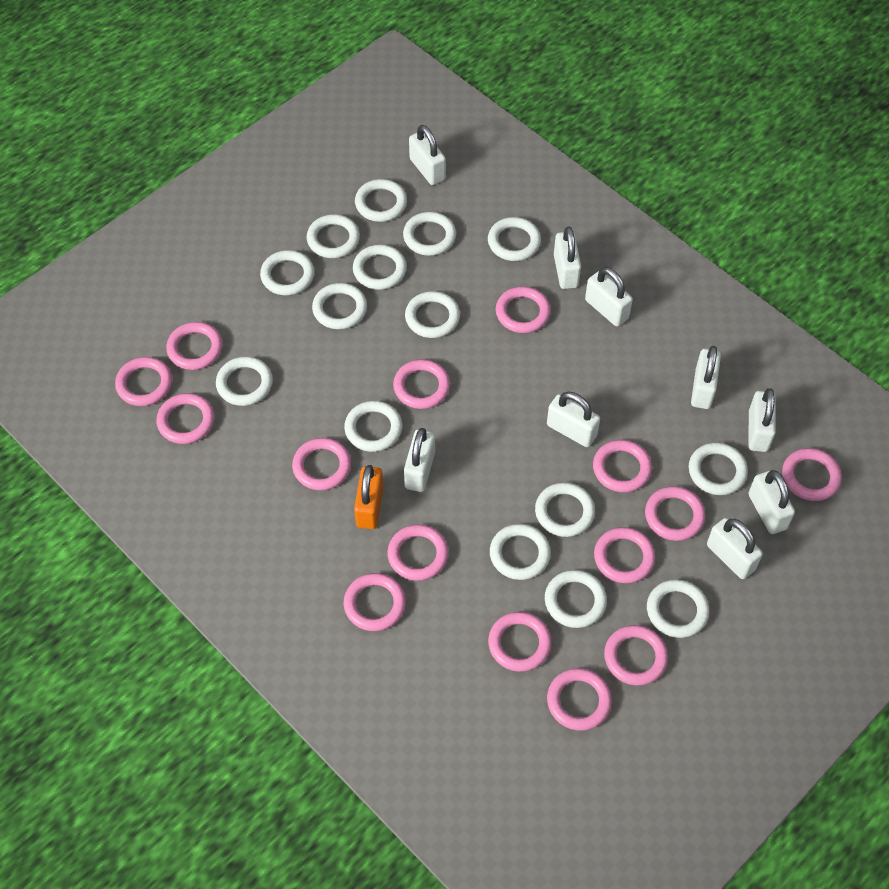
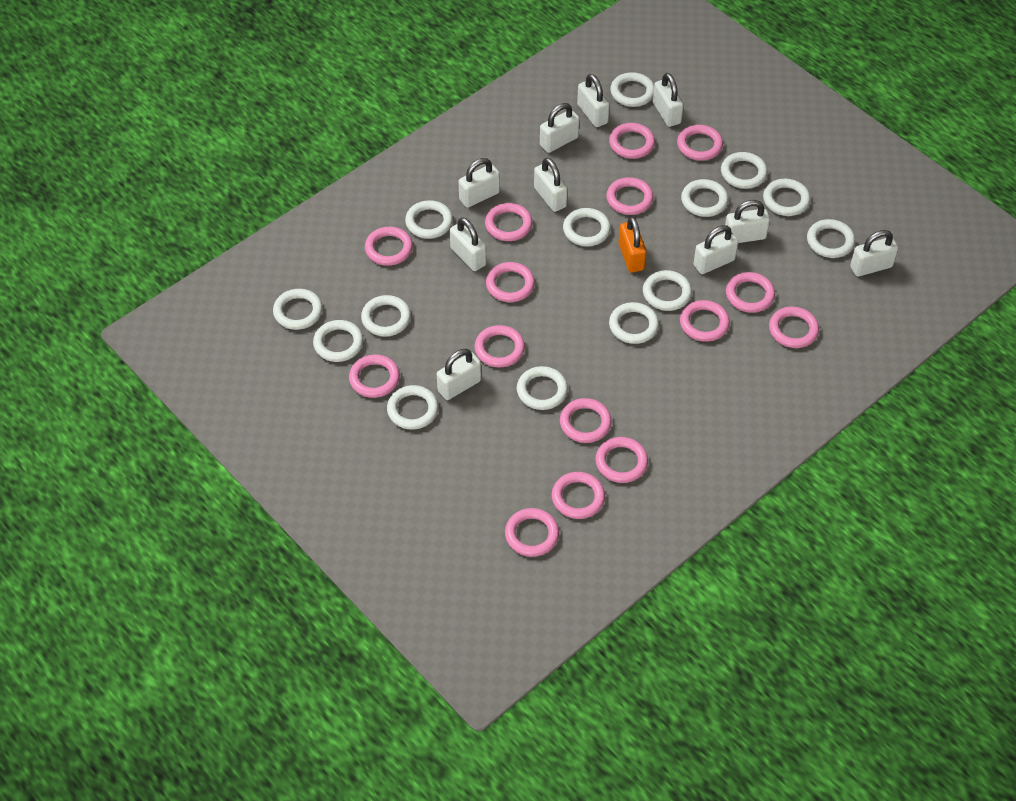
white padlock: [404,428,435,492] [409,125,446,185] [547,392,600,447] [554,226,581,289] [585,267,633,327] [691,346,721,409] [707,518,763,579] [748,388,776,452] [749,470,795,534] = 9 -> [437,349,481,400] [450,217,487,271] [458,158,500,208] [534,158,568,212] [540,103,580,153] [577,74,610,127] [653,73,684,127] [693,225,738,274] [724,200,770,243] [850,230,898,277] = 10
white ring: [216,356,273,406] [260,250,314,295] [307,214,360,258] [312,283,367,329] [344,401,402,452] [353,245,407,290] [355,179,407,222] [403,212,456,256] [405,291,460,338] [488,217,541,261] [490,524,551,580] [535,482,595,537] [545,570,607,628] [647,579,709,638] [689,442,748,495] = 15 -> [273,289,323,330] [313,320,363,362] [361,295,411,336] [387,385,439,430] [405,200,453,239] [517,366,568,410] [563,208,611,246] [609,302,659,344] [610,72,654,107] [643,270,692,311] [681,179,728,217] [721,152,767,189] [763,179,810,216] [807,219,855,258] = 14

